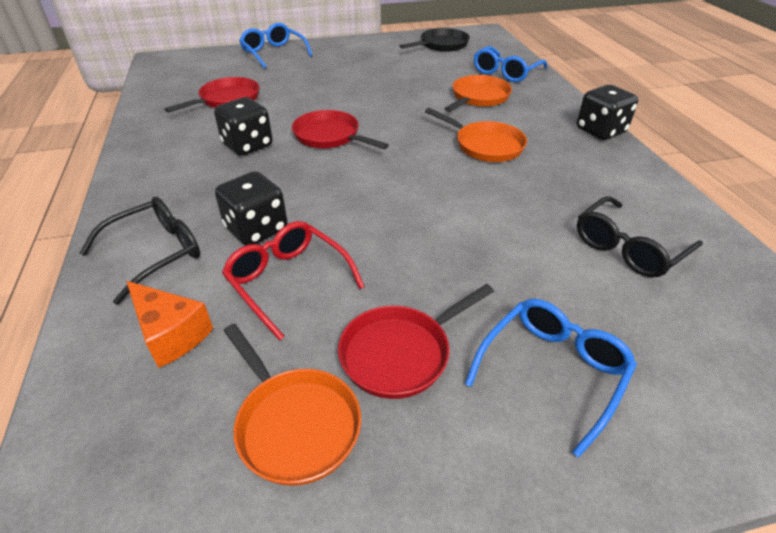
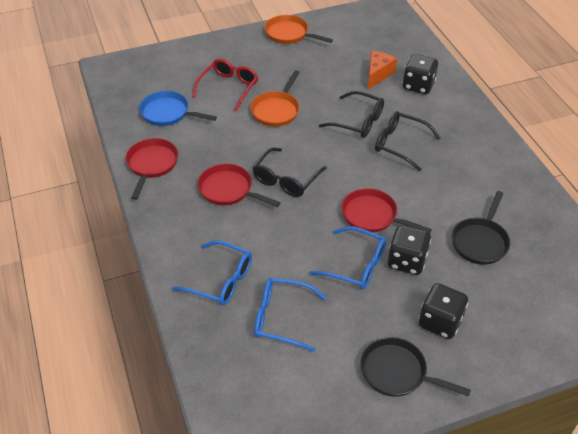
black glasses: [80,197,200,305] [577,196,703,278] = 2 -> [252,148,327,197] [319,91,384,138] [375,111,440,171] = 3
black pan: [400,28,470,52] = 1 -> [360,337,471,397] [452,191,510,265] = 2
blue pan: none = 0 -> [139,91,217,126] = 1
orange pan: [224,324,361,486] [425,108,527,162] [444,75,512,112] = 3 -> [251,70,300,127] [265,15,333,44] = 2

